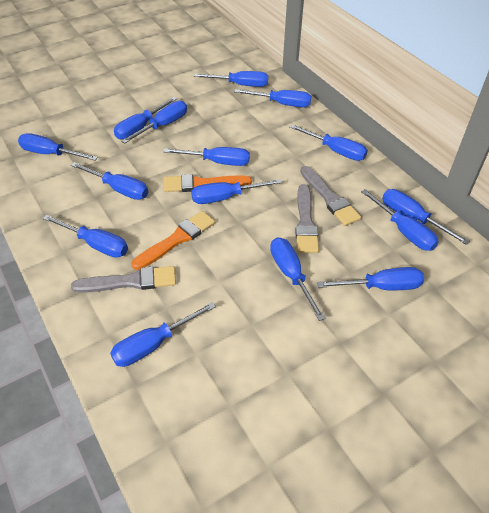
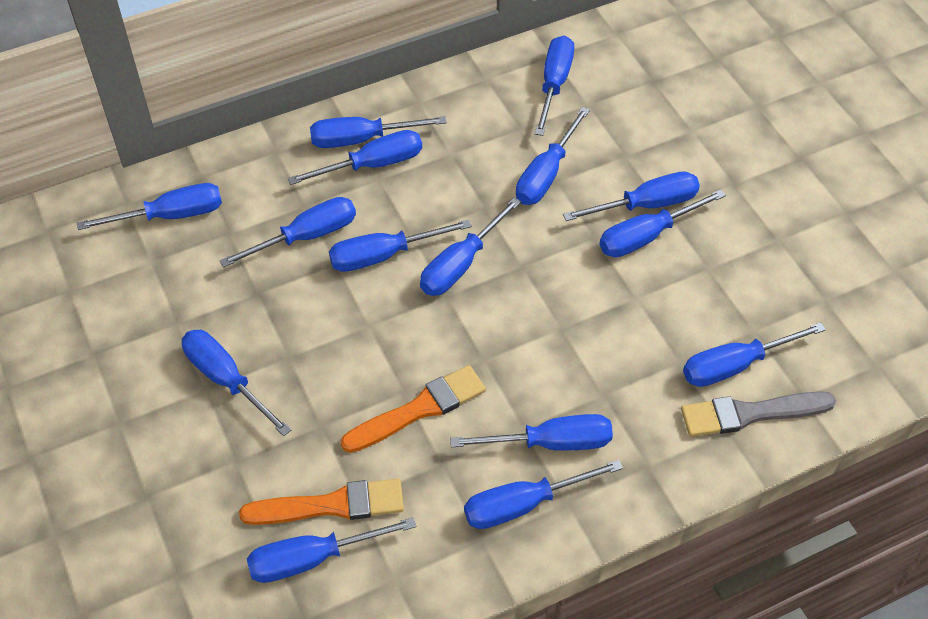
grey brush: [71,266,176,293] [295,184,319,253] [300,166,361,226] = 3 -> [681,391,836,437] = 1

